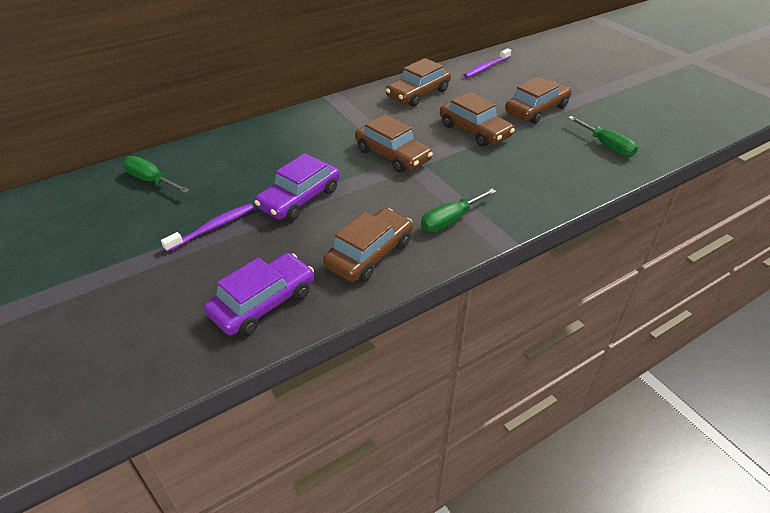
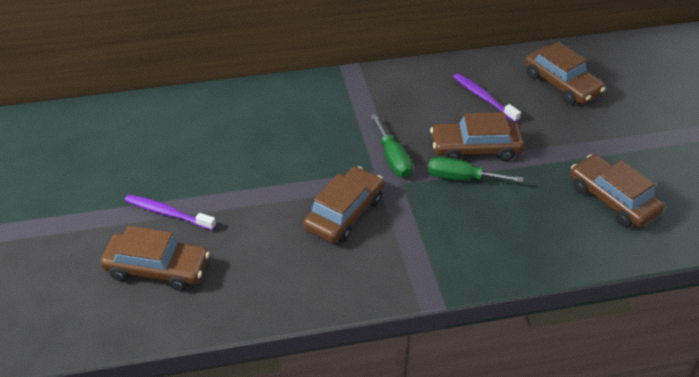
green screwdriver: [123,156,189,193] [421,189,496,232] [568,116,638,157] = 3 -> [370,114,413,178] [428,157,523,182] = 2
purple car: [204,253,314,336] [254,153,340,220] = 2 -> none = 0

